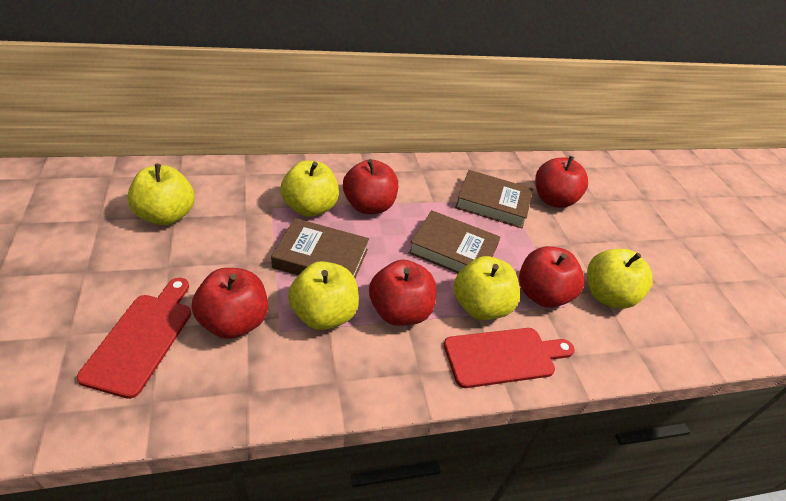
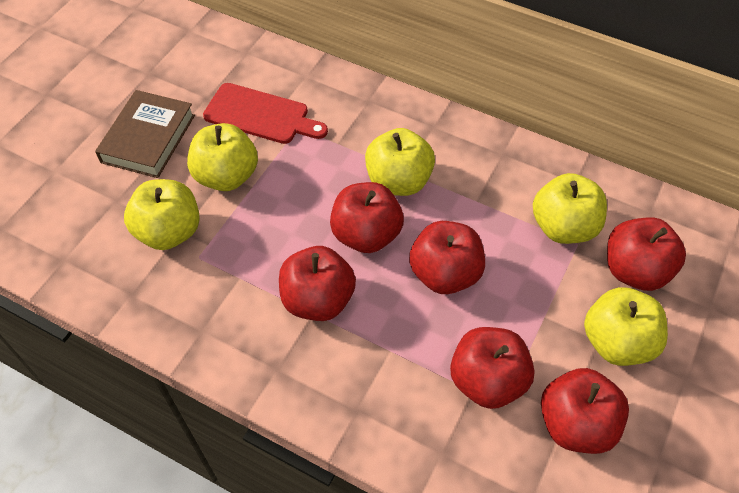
brown book: [271,218,369,278] [409,210,501,273] [455,170,533,228] = 3 -> [95,90,195,178] = 1
red apple: [192,268,268,339] [343,159,398,214] [369,260,437,326] [519,246,584,308] [535,156,588,208] = 5 -> [279,246,356,321] [330,182,404,253] [409,221,485,294] [450,327,535,409] [541,368,629,454] [607,217,686,291] = 6
red cutting board: [77,278,191,399] [444,328,575,388] = 2 -> [203,83,328,144] = 1

